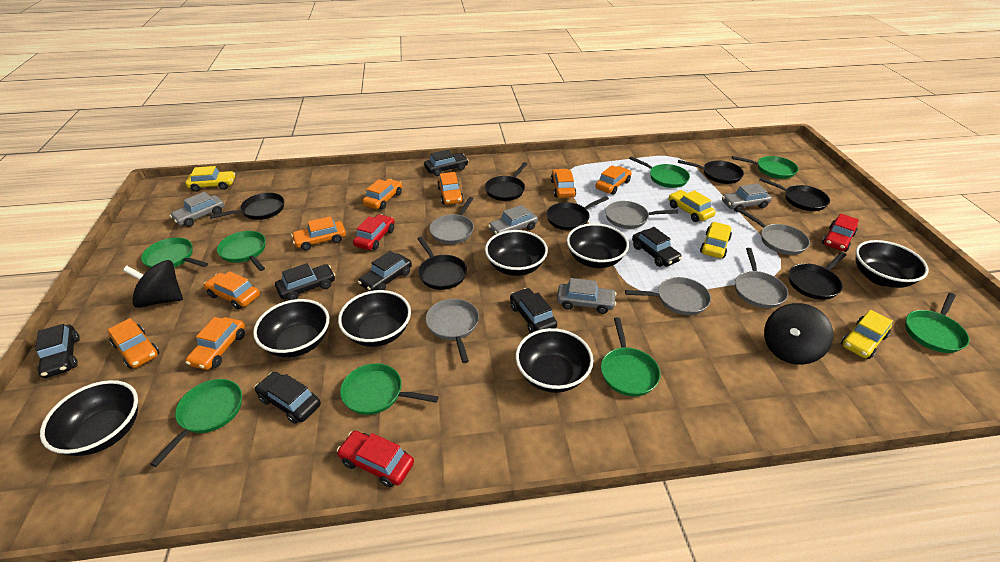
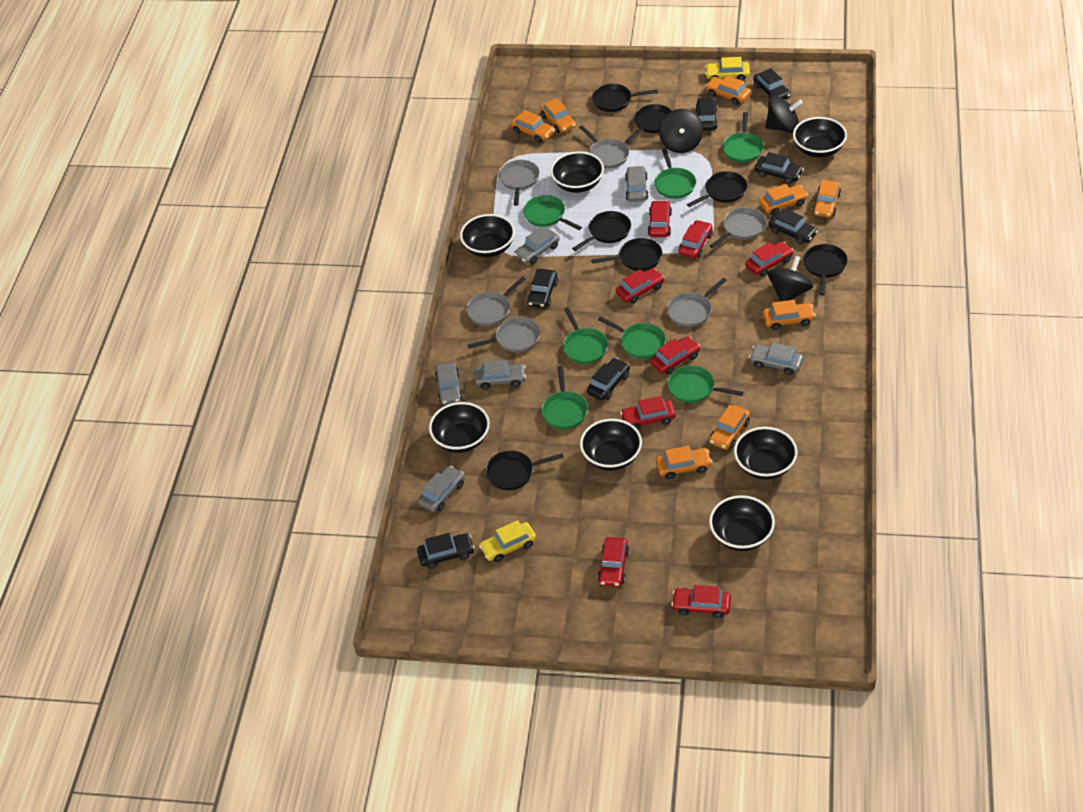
black spinning top: [123,260,183,308] [764,303,834,365] = 2 -> [659,109,703,153] [765,96,803,133] [767,256,814,301] = 3
green pan: [141,238,208,268] [150,379,242,467] [217,231,266,271] [340,363,439,415] [601,317,660,396] [629,156,690,188] [732,156,798,179] [905,293,969,353] = 8 -> [523,195,582,230] [541,366,588,429] [563,307,608,364] [598,316,666,359] [654,148,696,199] [668,366,744,403] [722,112,764,162] = 7
grey car: [170,192,224,227] [488,205,538,235] [557,278,617,314] [722,183,772,212] = 4 -> [418,466,465,512] [435,362,463,405] [474,360,526,390] [514,227,560,264] [625,166,648,202] [749,342,803,375] = 6
red car: [337,431,414,487] [353,214,394,250] [822,214,859,252] = 3 -> [597,537,629,587] [616,268,664,304] [620,396,675,430] [648,200,672,237] [650,336,700,375] [671,585,731,618] [679,220,713,258] [745,241,793,276] = 8
yellow car: [185,166,235,192] [668,190,716,222] [700,222,732,258] [841,310,893,359] = 4 -> [479,520,536,562] [705,57,750,81] = 2

